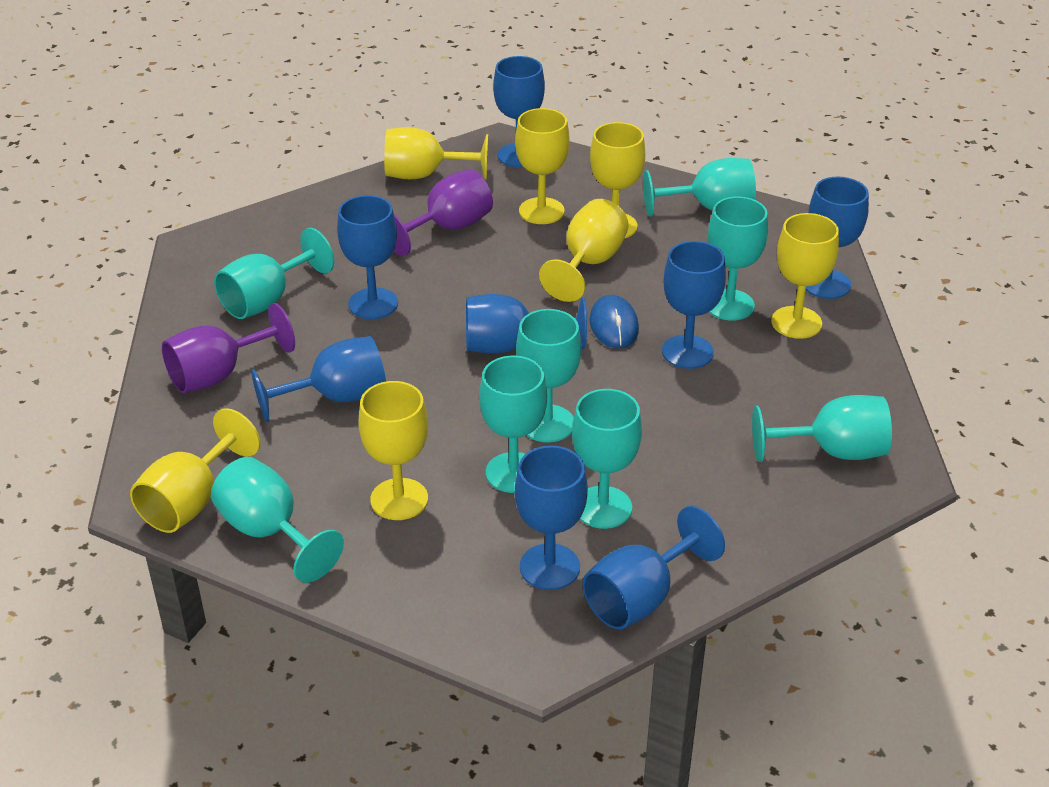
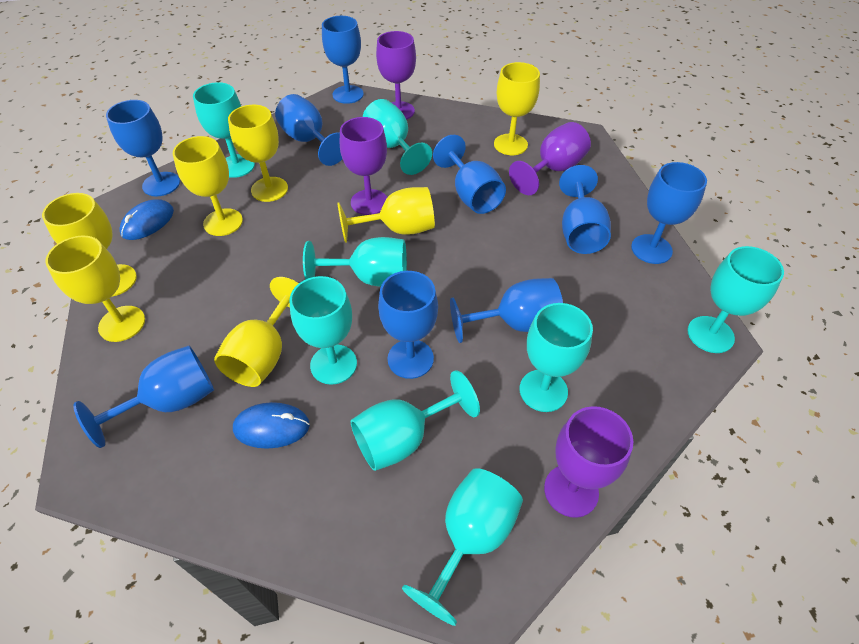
blue goblet: [251,336,386,422] [337,195,398,319] [466,294,587,354] [493,56,545,167] [515,445,588,590] [583,506,725,629] [662,241,726,369] [806,177,869,299] = 8 -> [73,345,214,448] [106,100,180,196] [275,94,342,166] [322,16,364,104] [378,271,438,379] [433,135,506,214] [450,278,563,343] [559,165,611,254] [631,162,707,264] = 9
blue mouse: [589,295,639,348] = 1 -> [119,199,174,240] [233,402,310,449] = 2
purple goblet: [162,303,295,393] [394,169,493,256] = 2 -> [340,117,387,215] [376,31,416,120] [509,122,591,195] [544,406,633,518] = 4

